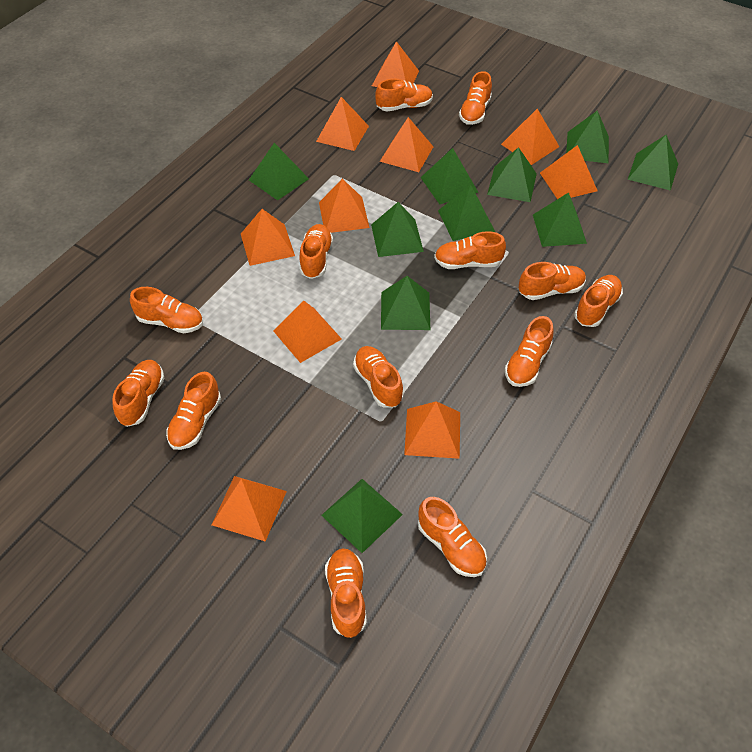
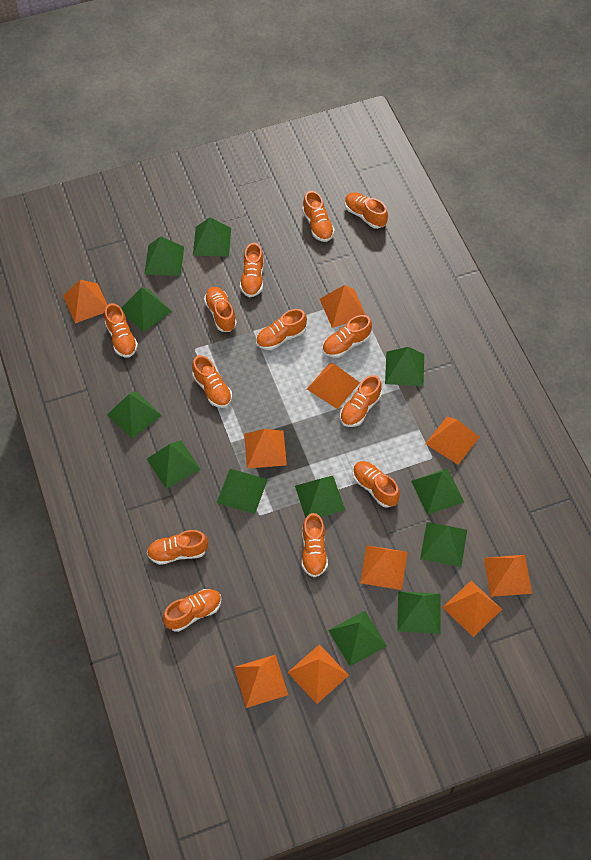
green pyramid: [249,143,309,200] [321,479,403,553] [371,202,424,257] [381,276,430,330] [420,148,478,204] [438,185,495,241] [487,147,537,202] [533,192,587,247] [566,111,609,163] [628,135,678,191] = 10 -> [107,391,162,439] [121,287,172,332] [145,236,184,276] [147,440,201,489] [193,217,231,257] [217,469,268,514] [295,476,345,518] [328,611,387,666] [385,347,424,386] [397,591,441,634] [411,468,464,515] [420,522,467,567] = 12

